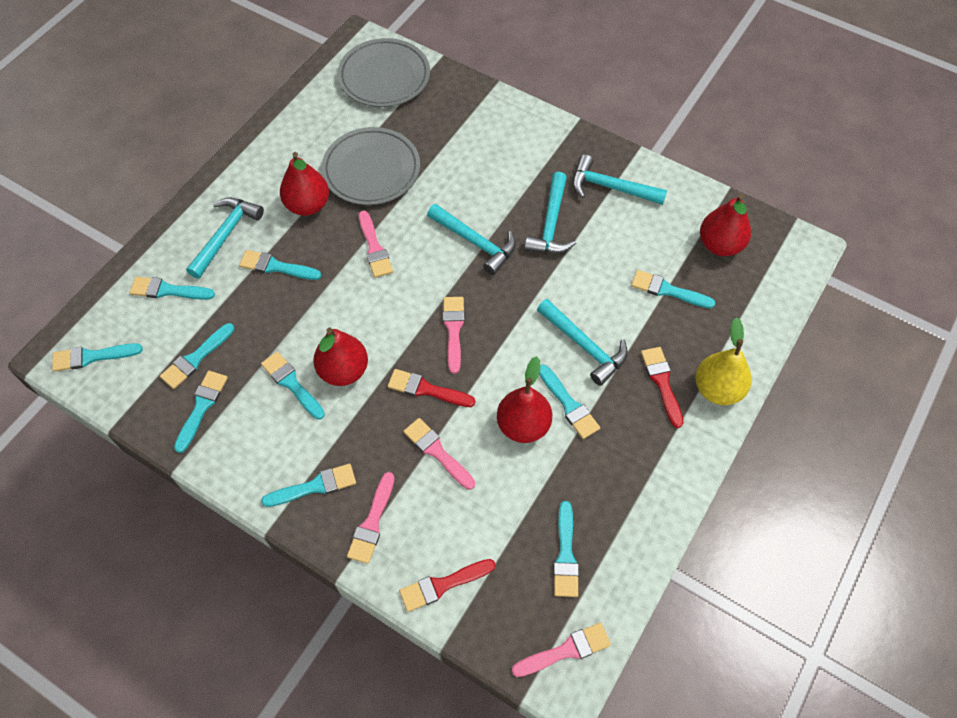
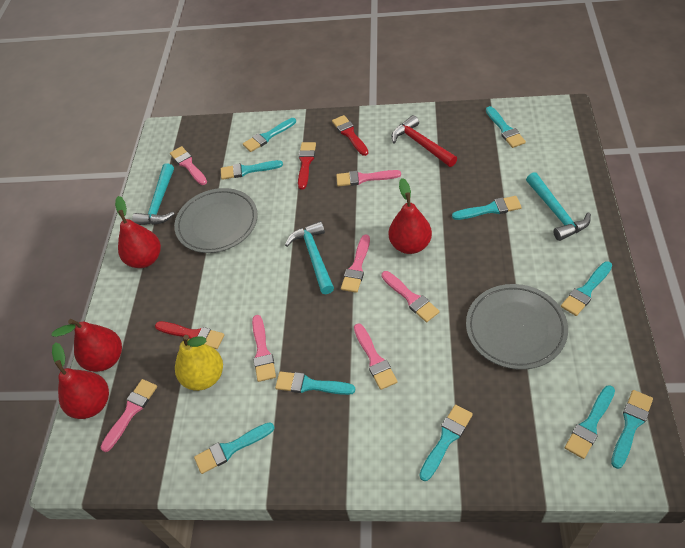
pink brush: [347,472,395,564] [359,211,393,278] [403,418,475,490] [443,297,465,374] [512,622,611,677] = 5 -> [101,379,157,452] [170,146,207,185] [252,315,276,382] [336,170,401,186] [341,234,370,293] [354,323,397,390] [381,271,440,322] = 7
red hammer: none = 0 -> [392,115,457,167] = 1
turquoise hammer: [186,198,264,279] [427,204,516,275] [524,172,576,253] [537,299,628,386] [572,154,667,205] = 5 -> [132,163,175,225] [285,221,334,294] [526,172,591,241] = 3

